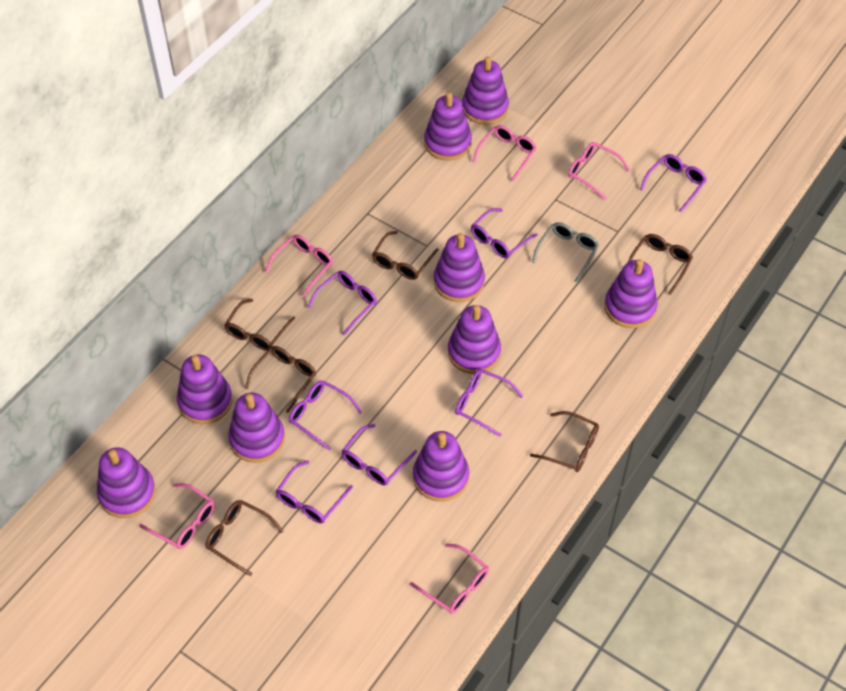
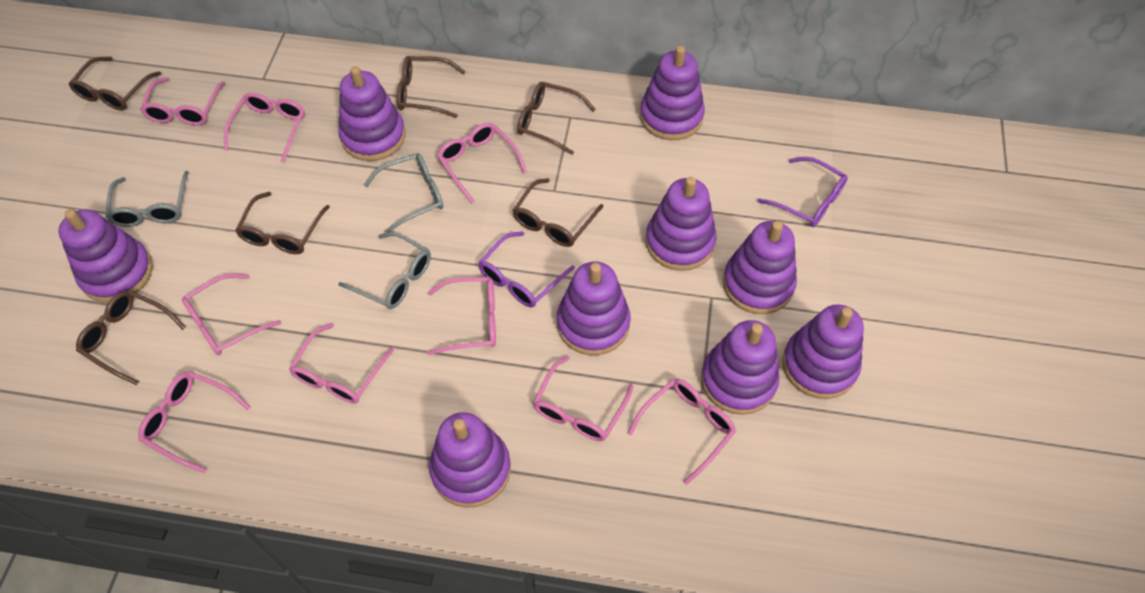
grey glasses: [532,222,599,283] = 1 -> [106,171,189,227] [338,232,431,309] [364,153,444,233] = 3
pink glasses: [139,483,215,549] [265,235,333,297] [410,543,489,614] [472,125,537,181] [568,142,630,200] = 5 -> [138,371,251,473] [140,77,225,125] [182,274,282,355] [224,92,305,163] [289,323,394,404] [427,277,496,355] [437,123,527,203] [533,356,634,441] [628,379,736,485] = 9
purple glasses: [276,461,353,523] [289,380,362,450] [308,271,377,335] [341,424,417,485] [455,369,523,437] [471,208,538,258] [640,154,707,213] = 7 -> [478,231,575,308] [757,157,848,227] = 2

